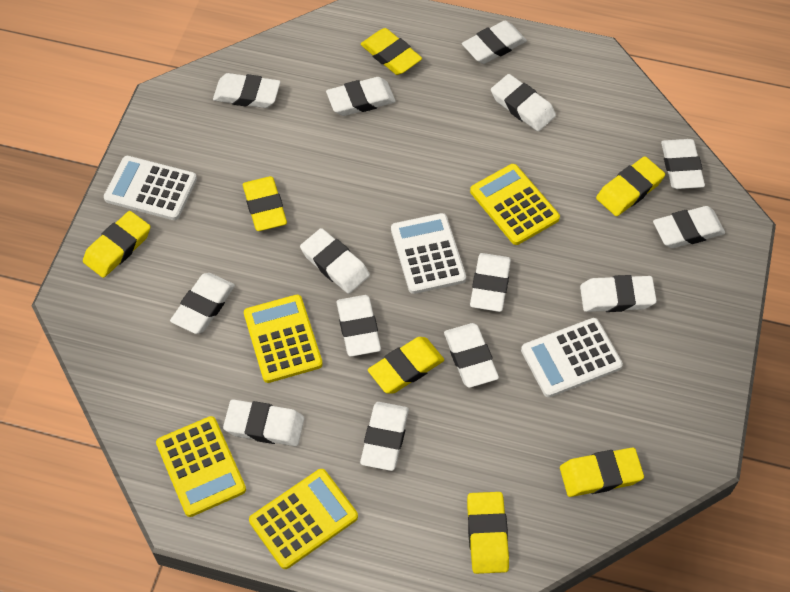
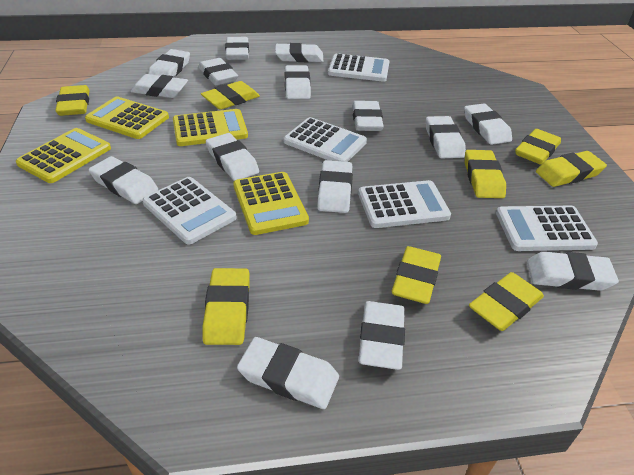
white calculator: [104,156,197,220] [391,213,466,294] [521,318,623,397] = 3 -> [142,177,237,245] [284,117,367,162] [328,53,389,82] [358,180,451,228] [496,206,598,251] = 5
white eraser: [170,273,235,334] [213,73,281,108] [223,399,304,446] [300,228,370,294] [326,77,396,116] [336,295,381,357] [360,402,409,471] [444,323,499,388] [462,21,527,64] [470,253,511,312] [491,74,556,131] [580,275,657,312] [653,206,725,248] [661,139,705,189] = 14 -> [89,156,158,204] [130,74,188,98] [148,49,190,76] [198,58,238,85] [206,133,259,181] [225,37,249,60] [237,337,339,409] [275,43,323,62] [285,65,311,99] [317,160,353,213] [352,101,384,131] [358,301,405,370] [426,116,466,159] [464,103,512,145] [527,252,619,291] = 15
yellow eraser: [83,211,150,278] [243,176,287,231] [361,28,422,75] [368,337,444,393] [467,492,509,574] [560,448,644,497] [596,156,665,216] = 7 -> [55,85,90,116] [201,81,260,110] [202,268,250,345] [392,246,441,304] [465,150,506,198] [469,272,544,331] [515,129,561,165] [536,151,607,187] = 8

